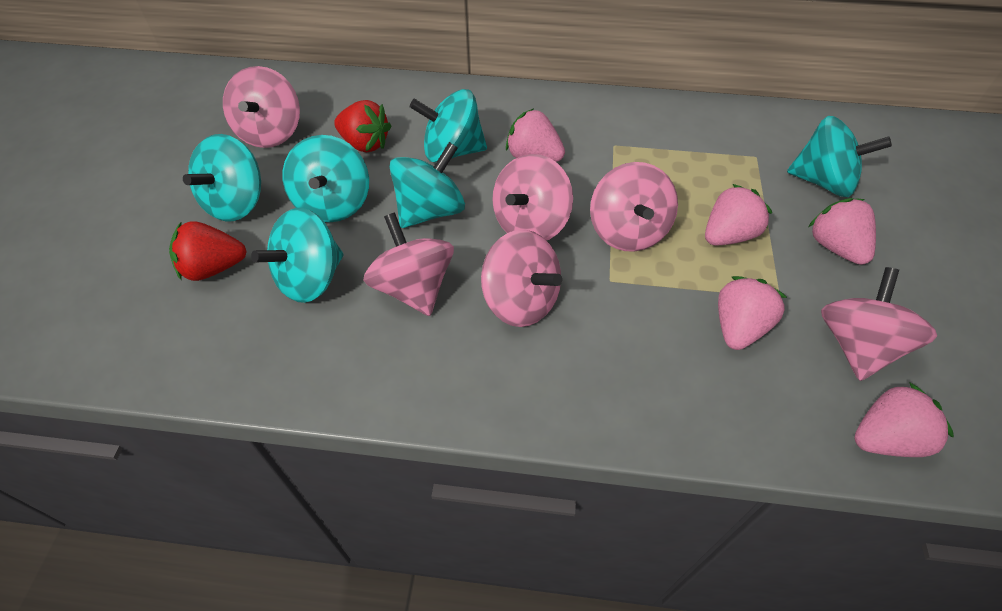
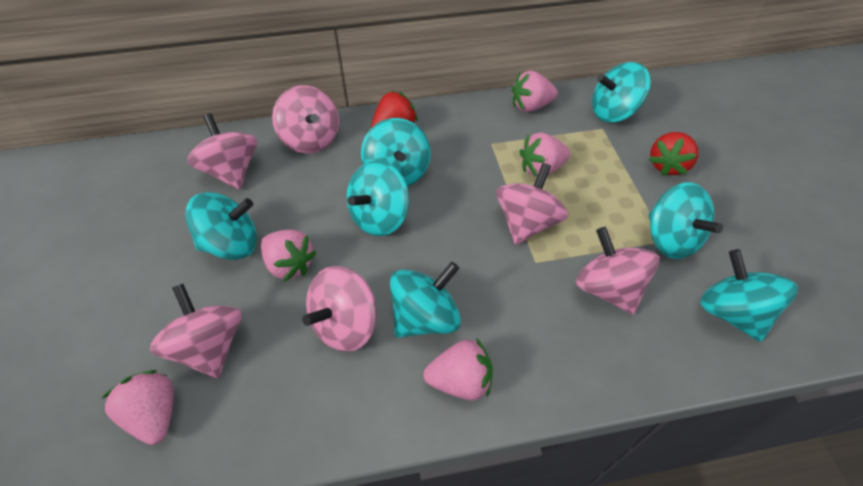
turquoise spinning top: [183,134,261,221] [251,208,344,303] [283,135,369,222] [389,142,465,228] [410,89,487,162] [787,116,892,197] = 6 -> [185,192,257,260] [346,161,410,236] [361,118,431,187] [390,262,461,338] [592,62,651,123] [648,182,723,259] [700,249,798,342] = 7

